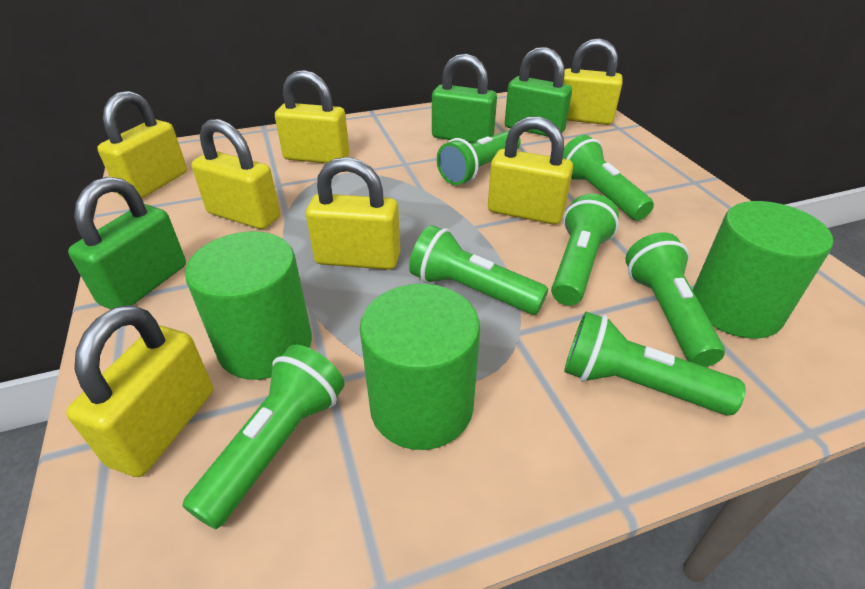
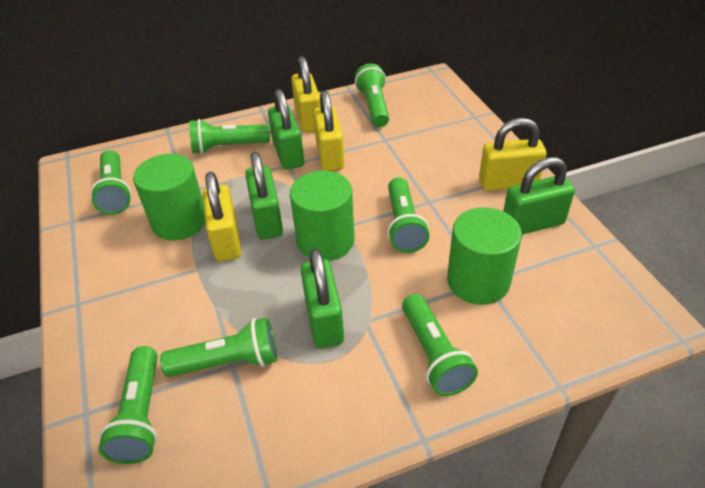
green padlock: [68,177,186,310] [432,54,497,144] [505,47,572,137] = 3 -> [245,152,283,240] [268,89,304,170] [301,248,344,348] [503,157,575,235] = 4
yellow padlock: [66,305,213,477] [97,91,187,198] [191,119,280,229] [275,70,349,163] [306,157,400,270] [488,116,573,225] [563,38,622,125] = 7 -> [203,171,241,262] [291,56,321,133] [313,90,345,171] [479,118,546,191] = 4

